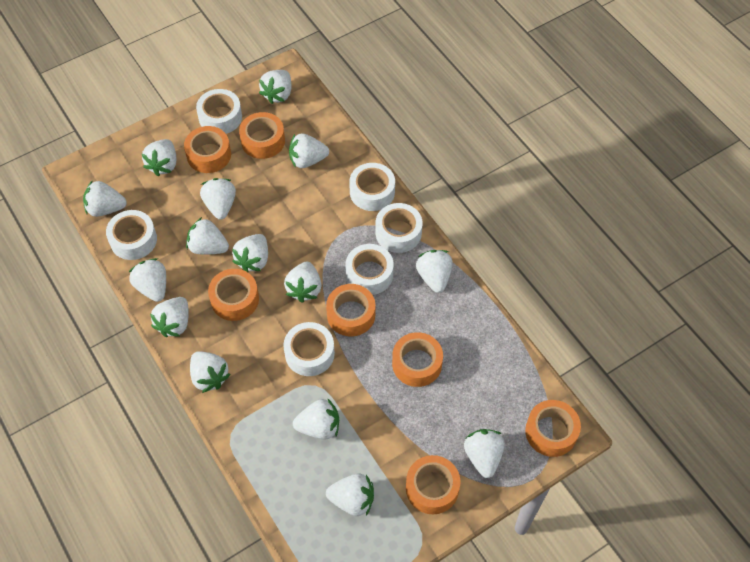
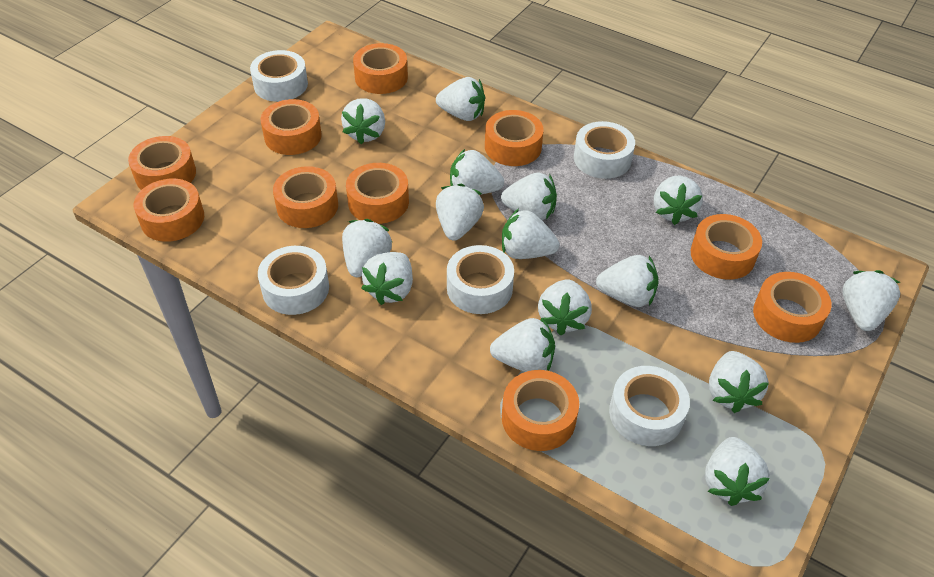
orange tape: [184,126,231,173] [208,269,259,321] [239,112,285,159] [326,284,375,337] [392,332,443,387] [406,455,460,514] [525,400,581,457] = 7 -> [128,136,196,190] [134,179,204,242] [261,99,322,155] [273,166,338,228] [346,163,409,224] [353,43,408,94] [485,110,544,166] [502,370,579,451] [691,214,762,280] [753,272,832,343] = 10
white tape: [106,210,157,260] [196,89,242,134] [283,322,335,376] [346,244,394,295] [349,163,395,211] [376,203,423,253] = 6 -> [250,50,308,102] [258,246,329,315] [447,245,514,314] [574,121,635,179] [609,366,690,446] = 5

